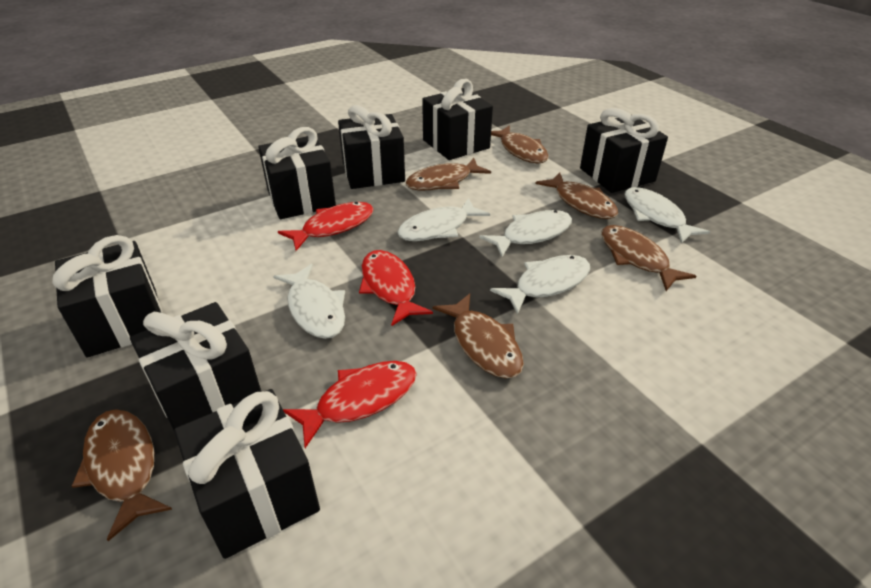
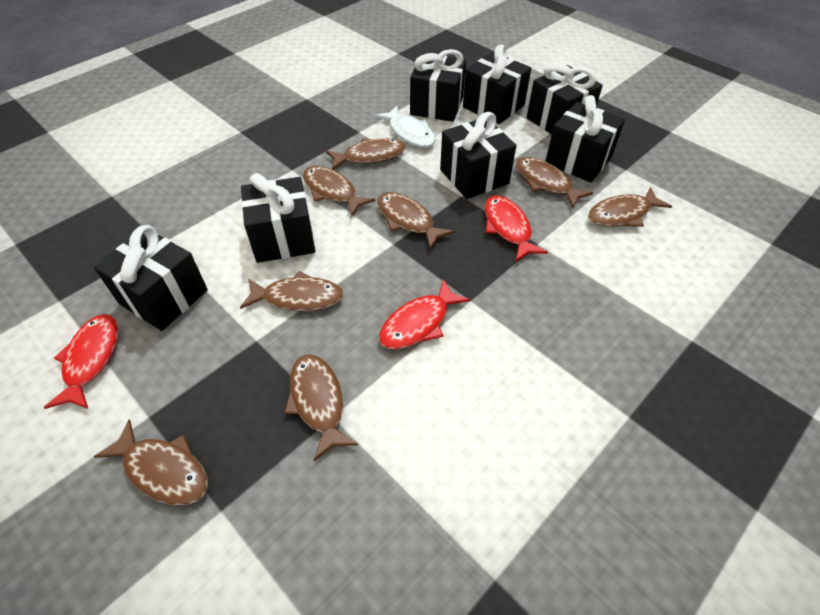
brown fish: [72,409,172,541] [405,158,491,190] [432,293,524,379] [491,125,549,164] [535,172,618,219] [601,225,696,291] = 6 -> [94,420,208,505] [240,271,344,312] [284,354,358,461] [303,166,375,217] [326,138,406,170] [377,192,454,249] [516,157,593,208] [588,187,672,227] = 8
white fish: [273,264,345,339] [397,198,490,241] [479,210,572,257] [490,255,590,315] [624,187,710,244] = 5 -> [375,106,435,148] = 1

